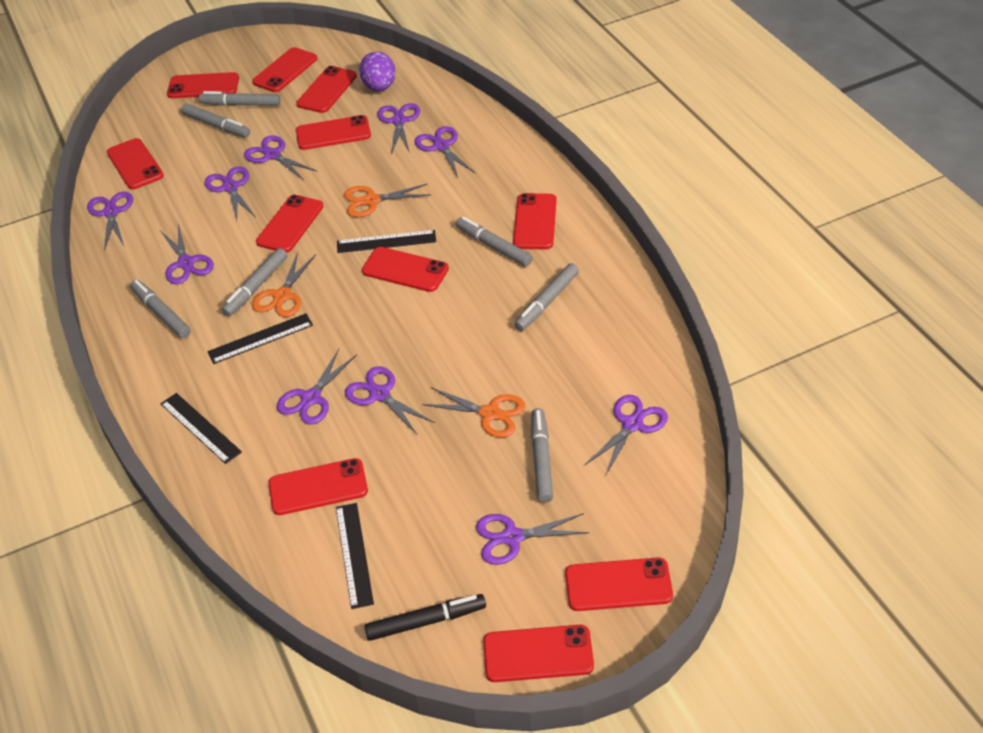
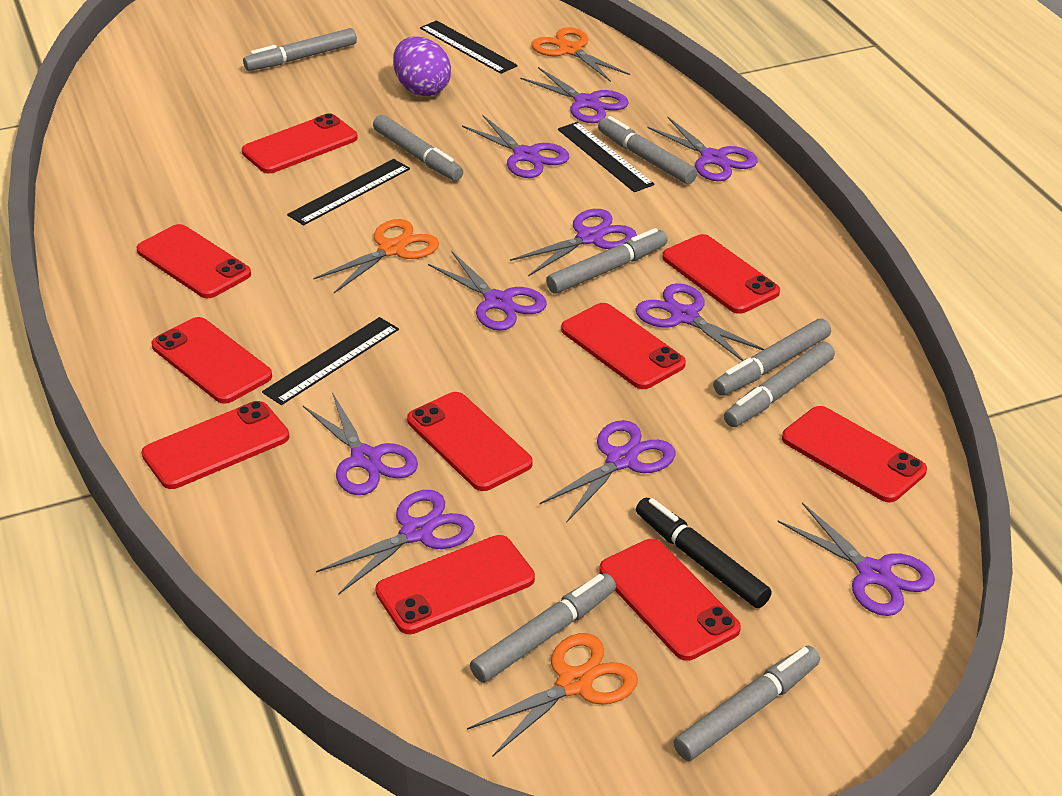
grey marker: [130,280,191,338] [181,104,250,137] [199,91,281,106] [222,248,287,316] [456,217,533,266] [514,263,579,331] [531,408,553,503] = 7 -> [243,28,357,71] [373,115,463,181] [470,573,616,683] [546,228,668,294] [598,116,697,184] [674,646,820,761] [713,319,831,396] [724,342,835,427] = 8
red phone: [107,138,164,189] [167,72,239,98] [252,47,317,92] [256,195,323,253] [269,458,368,515] [296,66,357,113] [296,115,371,150] [362,247,449,292] [483,625,594,682] [513,193,557,249] [565,557,673,611] = 11 -> [137,224,251,298] [142,401,289,489] [152,317,272,404] [242,113,358,173] [375,535,535,634] [407,392,533,491] [561,303,686,389] [600,539,741,661] [662,234,780,314] [782,406,927,502] = 10

